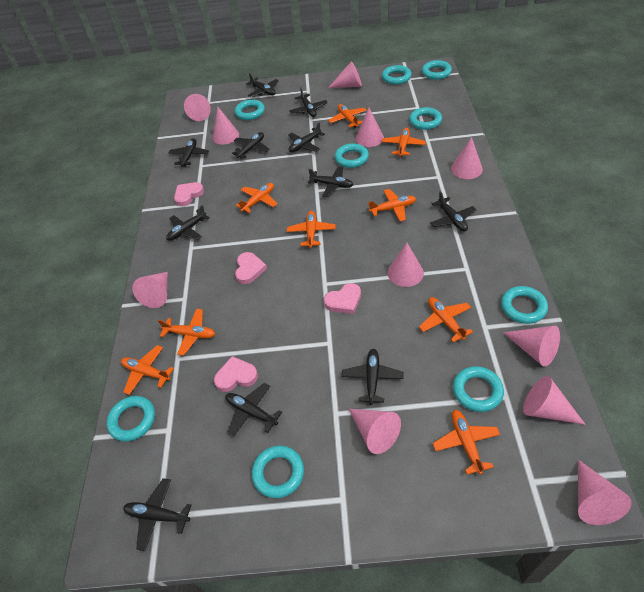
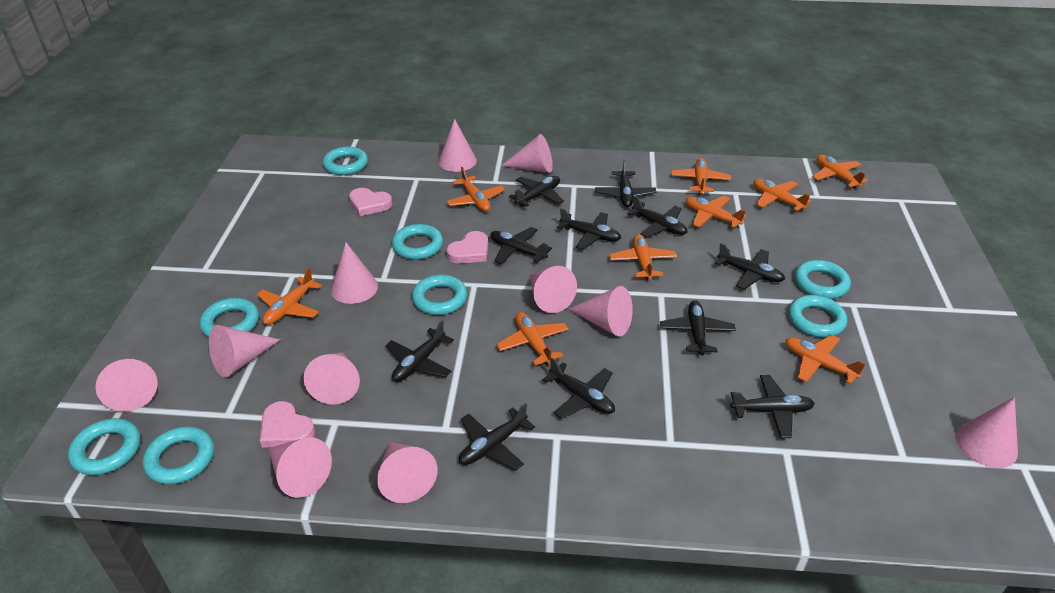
pink heart: [174,182,204,206] [214,356,258,392] [235,252,267,284] [324,283,361,314] = 4 -> [260,401,315,447] [349,188,392,216] [446,231,488,263] = 3
turquoise ring: [107,396,155,442] [235,99,265,120] [252,446,304,498] [335,143,369,168] [382,65,412,85] [409,107,442,130] [422,60,452,80] [453,366,504,412] [501,286,548,324] = 9 -> [68,418,141,475] [143,426,214,484] [200,298,259,338] [322,146,368,175] [392,224,443,260] [412,275,467,315] [788,295,847,337] [795,260,851,299] = 8

